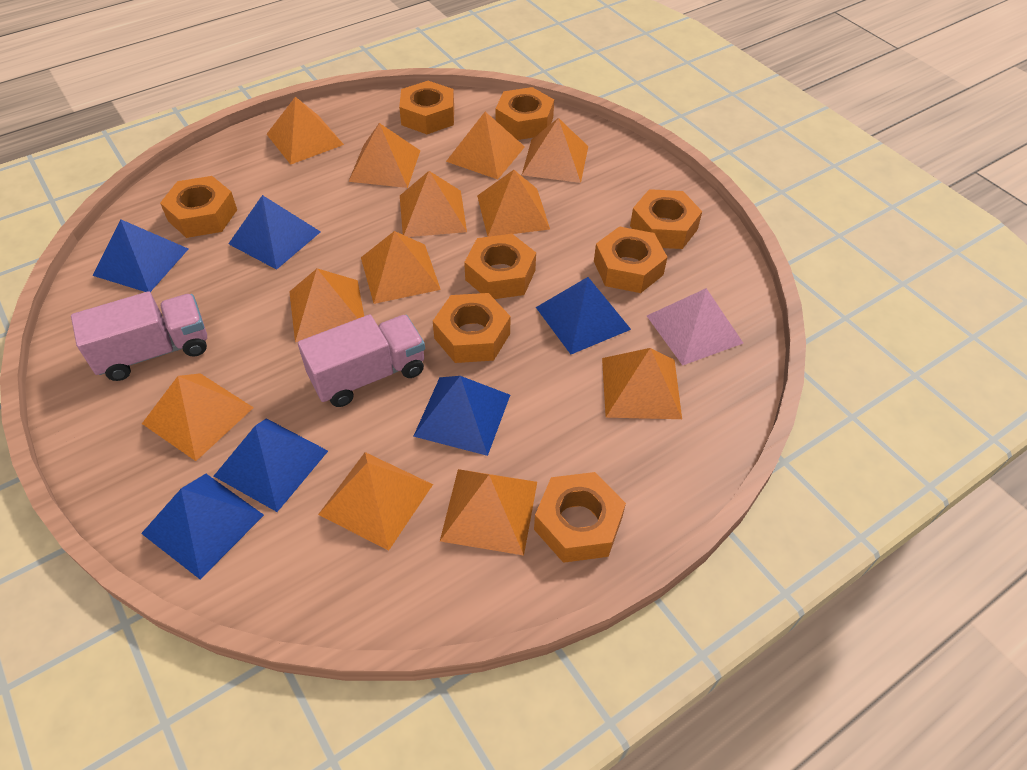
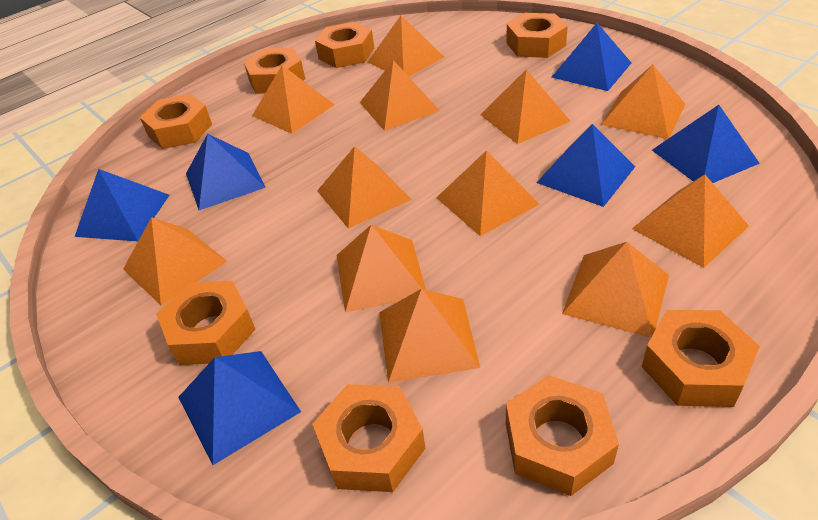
pink pyramid: [647,288,743,366] = 1 -> none = 0
pink truck: [71,291,207,381] [298,315,425,407] = 2 -> none = 0

